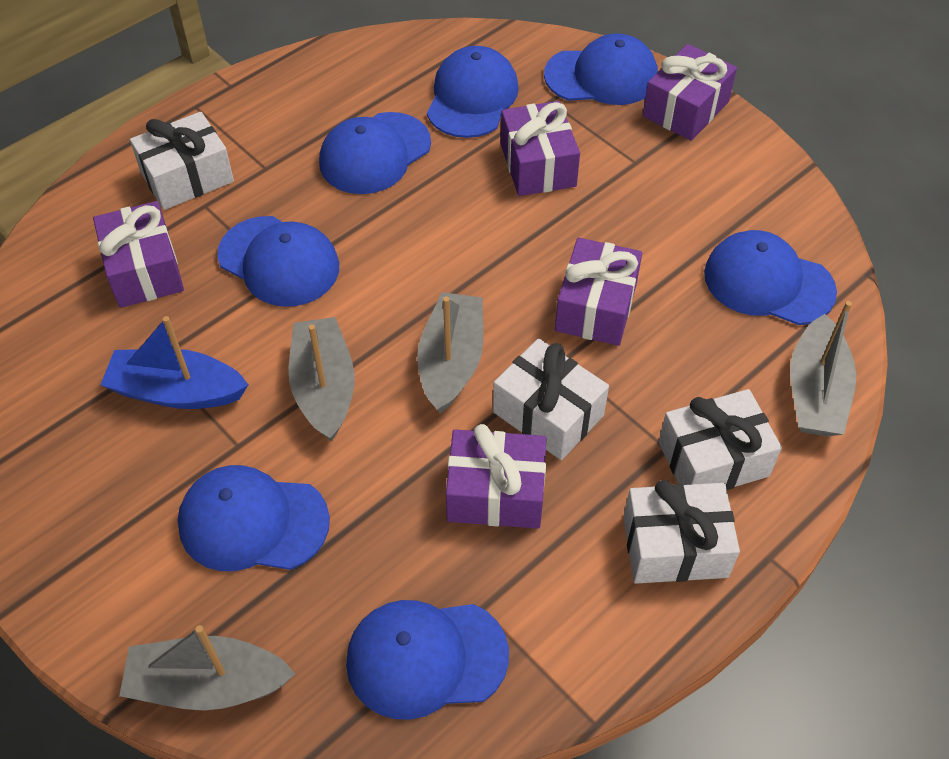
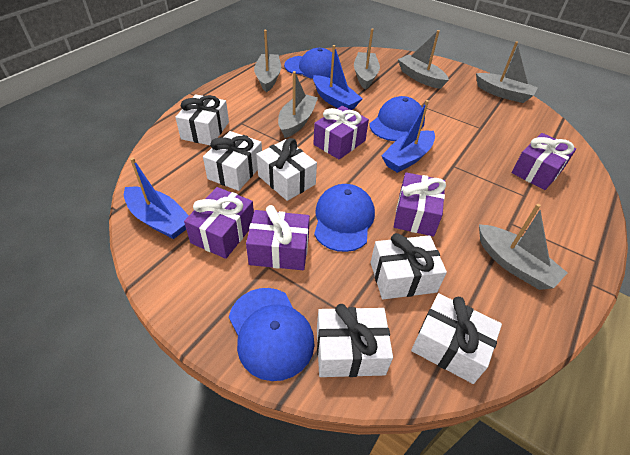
blue boat: [100,316,249,409] = 1 -> [124,157,189,239] [313,45,363,110] [381,100,435,173] = 3
blue cap: [178,465,330,571] [217,216,339,307] [319,112,431,194] [346,600,509,720] [427,46,519,138] [544,34,658,105] [704,230,837,325] = 7 -> [229,288,315,381] [284,48,332,79] [314,184,375,252] [369,96,425,141] = 4
grey boat: [119,625,296,710] [289,317,355,442] [417,292,484,414] [790,301,856,437] = 4 -> [254,30,281,92] [278,71,318,138] [354,28,380,89] [398,30,449,89] [476,41,538,103] [479,204,567,290] = 6
white gift: [130,112,234,210] [493,338,609,460] [623,480,740,584] [658,389,782,490] = 4 -> [175,94,229,145] [203,131,262,191] [256,138,317,201] [317,304,393,377] [371,233,447,299] [411,293,502,384] = 6

